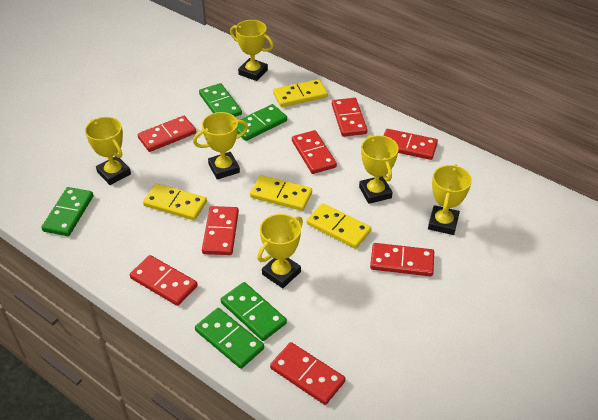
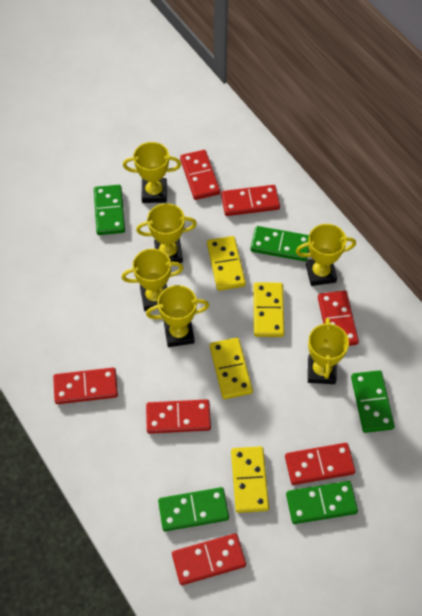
red domino: [130,255,197,306] [138,116,196,152] [202,206,239,255] [270,342,346,405] [292,130,337,174] [332,98,368,137] [370,243,434,276] [383,129,438,160] = 8 -> [53,368,118,404] [146,399,211,434] [172,533,246,585] [180,150,220,200] [221,185,280,216] [285,443,356,485] [318,291,359,346] = 7

